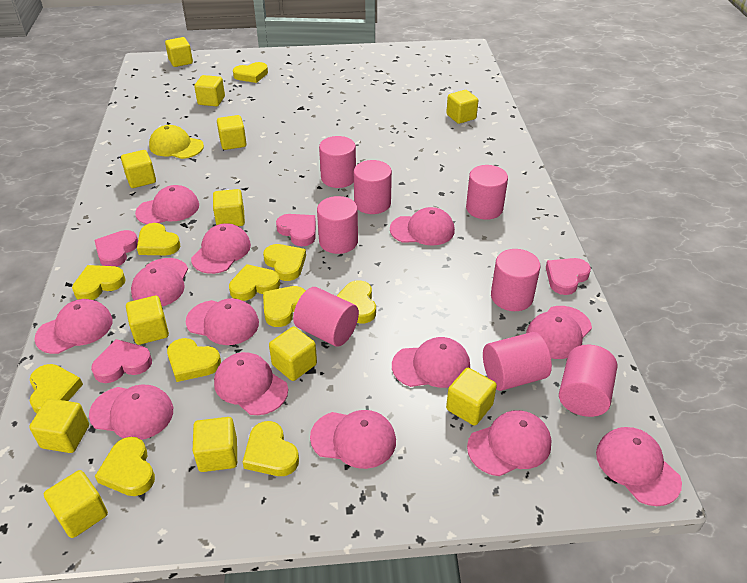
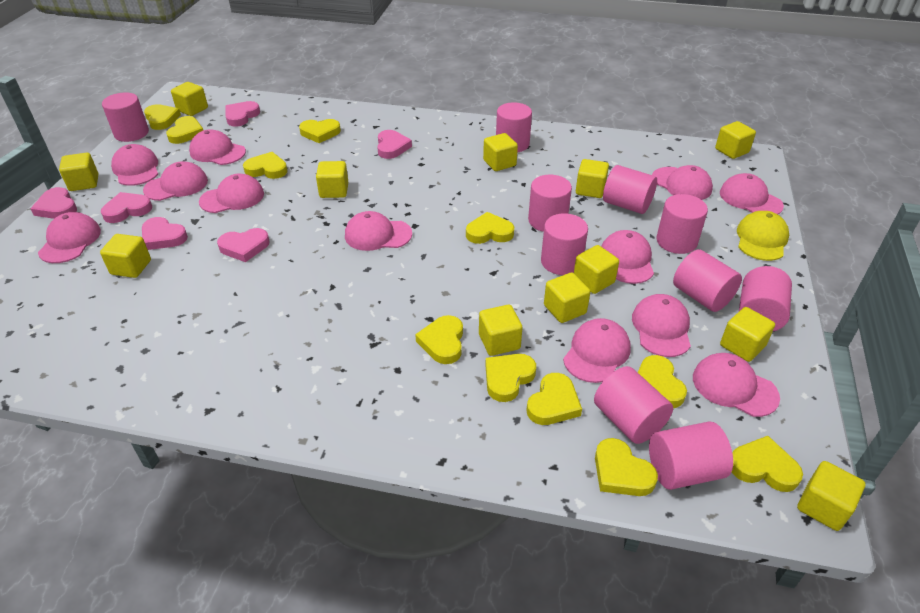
pink cap: [34,299,112,354] [89,385,173,440] [131,258,188,306] [135,185,199,224] [186,298,259,345] [191,223,251,274] [214,352,288,415] [310,410,396,469] [390,207,455,246] [392,337,470,388] [467,410,551,476] [526,306,592,359] [596,427,682,506] = 13 -> [38,212,101,263] [111,144,158,186] [143,161,208,201] [189,129,246,165] [199,174,264,213] [345,211,412,251] [563,318,631,383] [601,230,654,284] [632,294,691,357] [652,165,713,200] [693,353,780,417] [720,173,784,214] = 12
pink cylinder: [293,287,359,347] [317,196,358,254] [319,136,356,188] [354,160,392,214] [466,165,508,220] [483,332,552,391] [491,249,540,311] [559,345,617,417] = 8 -> [102,92,149,142] [496,102,532,152] [528,175,572,232] [541,214,588,275] [594,366,673,444] [603,165,657,214] [649,422,733,490] [656,194,708,254] [673,249,742,312] [739,266,792,331] = 10
pink heart: [91,339,152,383] [94,230,138,267] [276,214,316,246] [546,258,591,295] = 4 -> [30,187,77,219] [101,192,152,223] [142,217,188,250] [217,228,270,262] [225,101,260,127] [377,130,412,159] = 6

